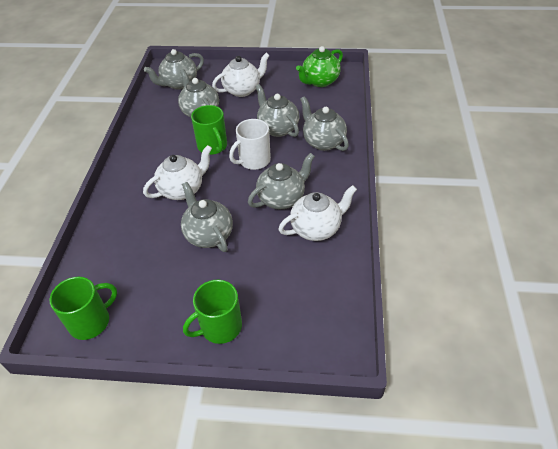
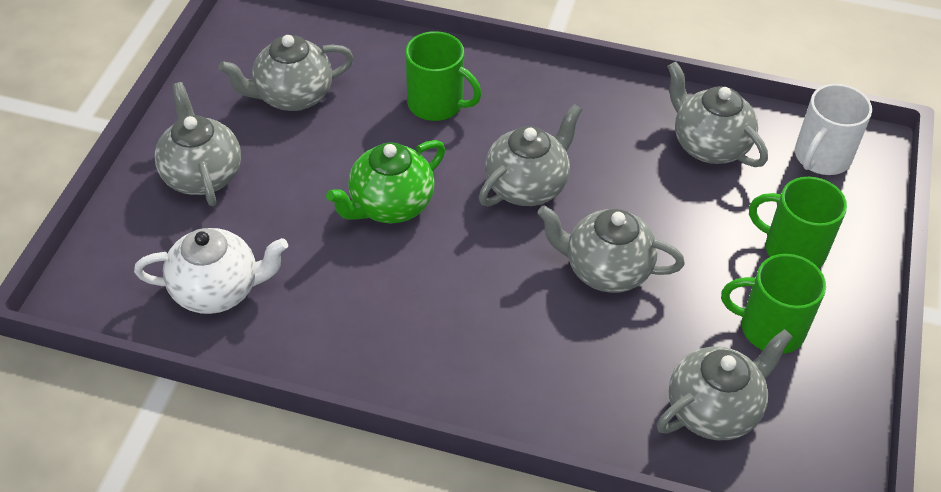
white teapot: [143,145,212,200] [212,53,270,97] [278,185,357,241] = 3 -> [134,228,288,314] = 1

